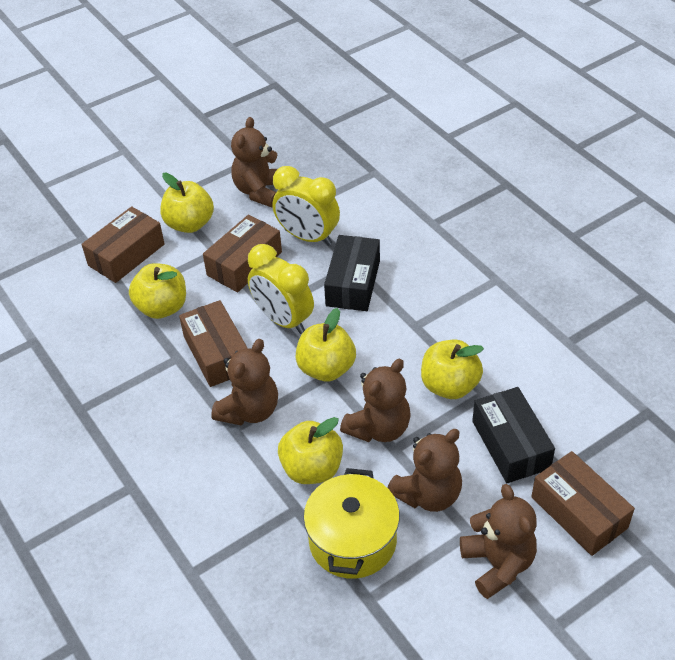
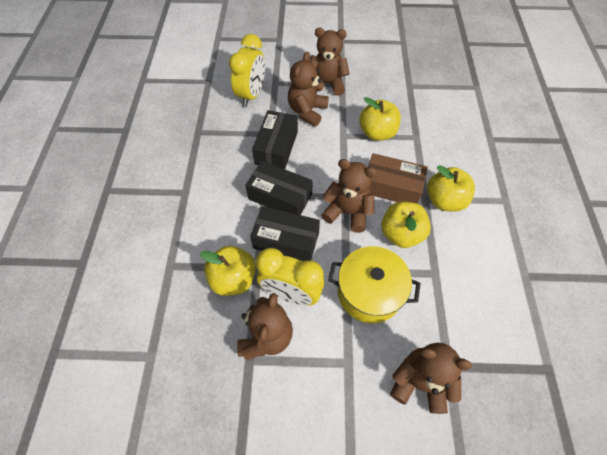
black box: [324,235,380,311] [472,387,555,483] = 2 -> [245,161,313,215] [250,206,320,261] [252,110,298,169] = 3
brown box: [82,206,165,283] [179,300,247,387] [203,214,282,292] [531,451,635,556] = 4 -> [368,153,428,204] = 1
yellow apple: [129,263,186,319] [160,173,214,233] [278,417,343,484] [296,308,356,381] [421,340,484,399] = 5 -> [200,246,256,296] [359,97,401,141] [381,201,431,248] [427,165,475,211] = 4

